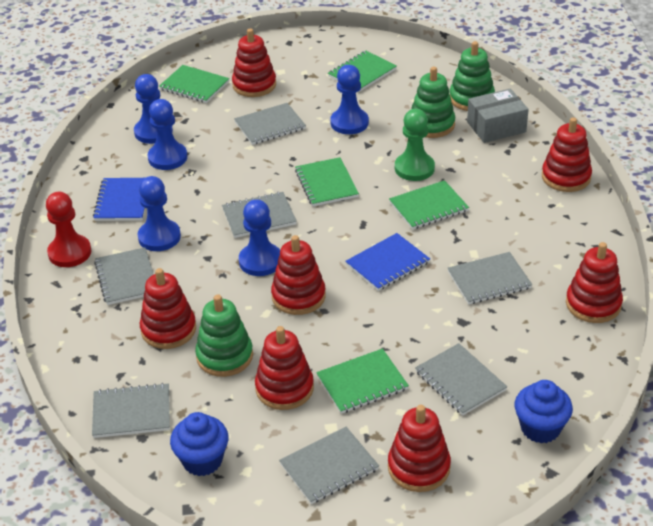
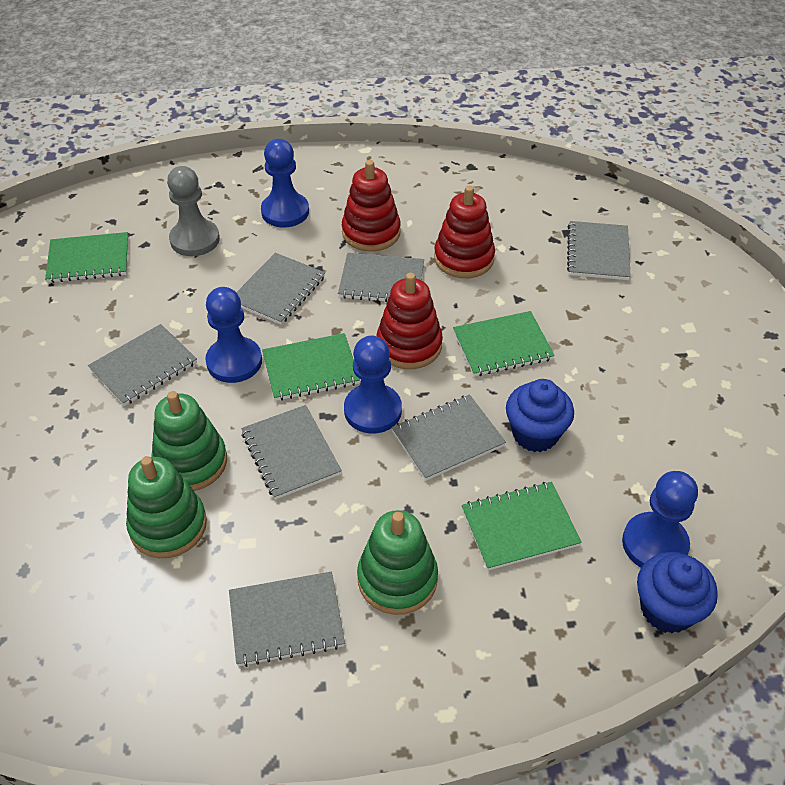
blue notebook: [93,178,145,221] [345,233,430,291] = 2 -> none = 0
blue pawn: [134,74,173,144] [138,176,181,251] [147,99,187,170] [239,199,280,276] [330,65,369,134] = 5 -> [205,287,262,383] [261,139,309,228] [344,336,402,434] [622,471,698,568] = 4
green notebook: [159,65,229,103] [295,157,359,206] [316,348,409,414] [328,51,397,92] [389,180,469,230] = 5 -> [45,232,128,283] [262,333,360,401] [453,311,555,376] [462,482,582,570] = 4
green pawn: [395,109,435,181] = 1 -> none = 0
grey box: [467,88,529,143] = 1 -> none = 0
grey pawn: none = 0 -> [167,166,220,256] = 1
red pawn: [46,192,91,267] = 1 -> none = 0
red stacking toy: [140,268,196,349] [232,29,276,97] [255,326,314,410] [271,235,326,315] [388,405,451,492] [542,117,592,192] [566,242,623,323] = 7 -> [342,160,401,252] [376,273,443,369] [434,186,495,278] = 3

